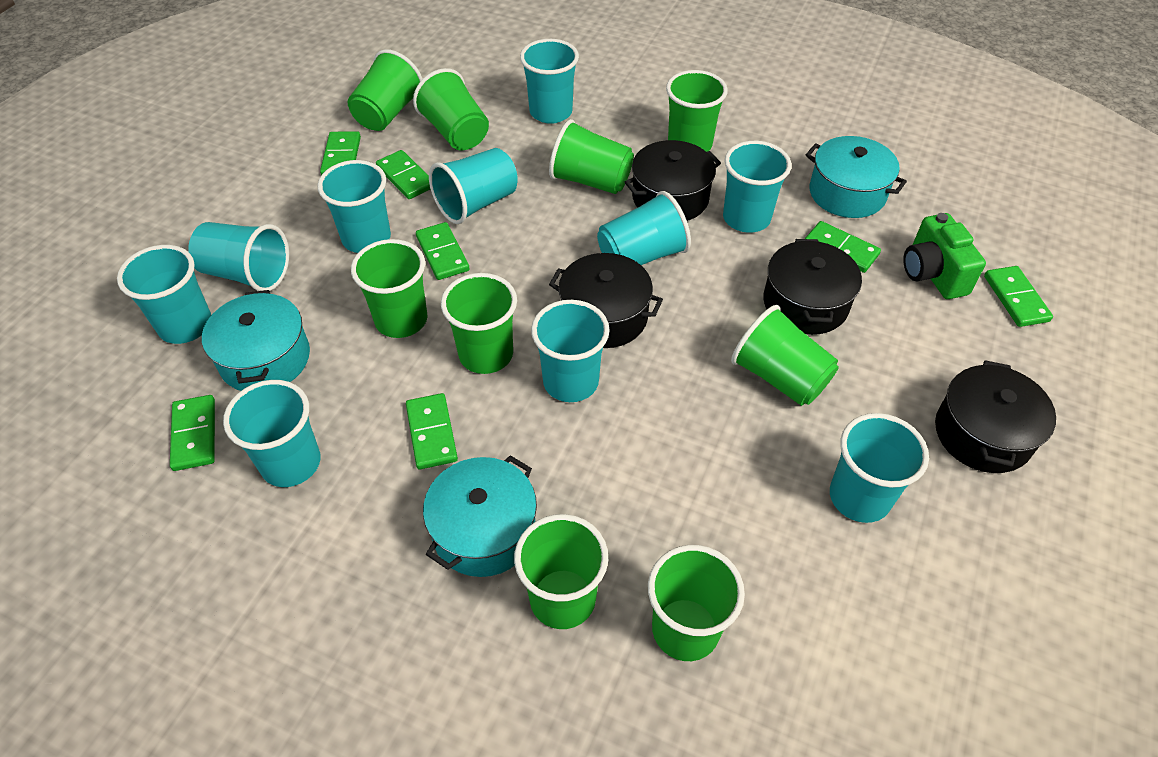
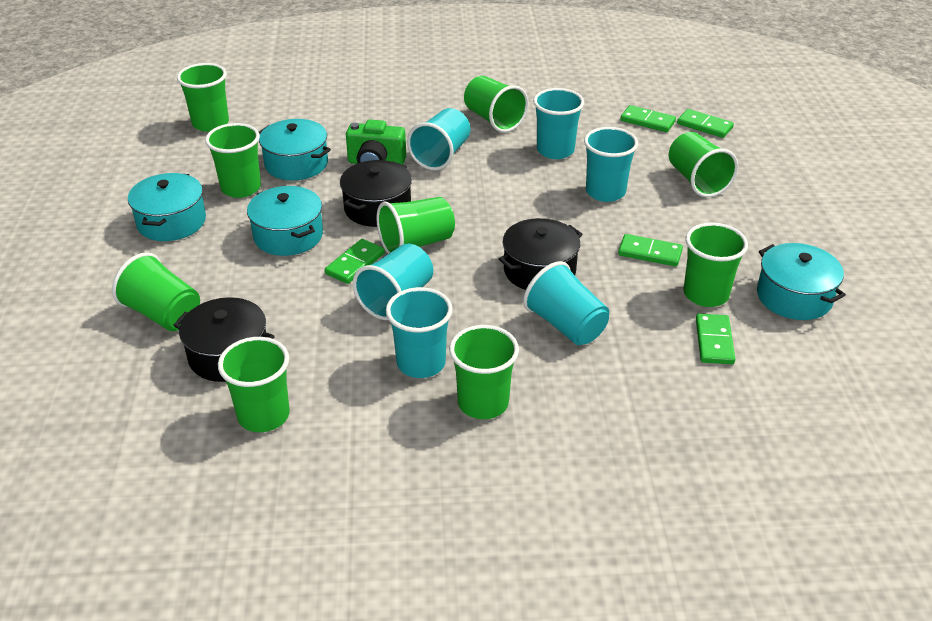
black pot: [549,253,663,348] [625,140,721,221] [763,239,862,335] [935,360,1056,473] = 4 -> [174,297,275,382] [340,160,412,227] [499,218,583,290] = 3
green domino: [170,395,215,471] [320,131,361,175] [376,150,430,199] [406,393,458,469] [416,222,470,280] [805,221,881,273] [984,266,1053,327] = 7 -> [325,239,385,284] [618,234,683,267] [620,105,676,132] [677,109,734,138] [696,314,735,364] = 5
turquoise cup: [117,245,211,344] [188,222,289,291] [223,380,321,487] [317,160,391,253] [429,148,518,224] [520,39,579,124] [531,300,610,402] [597,191,691,265] [723,141,792,233] [830,413,929,523] = 10 -> [353,243,433,320] [386,287,452,378] [407,108,470,170] [523,261,609,345] [533,88,584,159] [584,127,638,202] = 6
turquoise pot: [202,290,310,391] [423,455,537,577] [806,136,907,218] = 3 -> [128,173,206,241] [247,186,323,256] [259,119,331,180] [757,243,846,320] = 4

